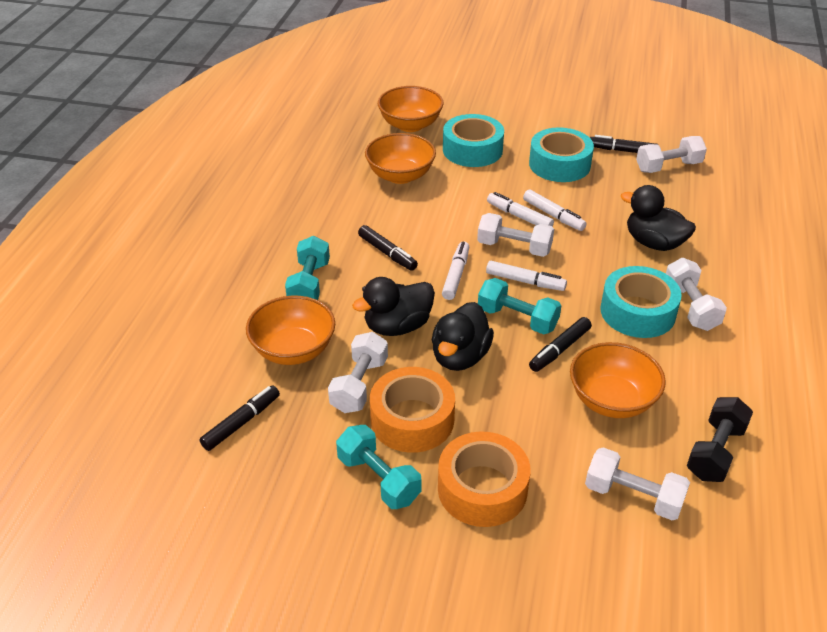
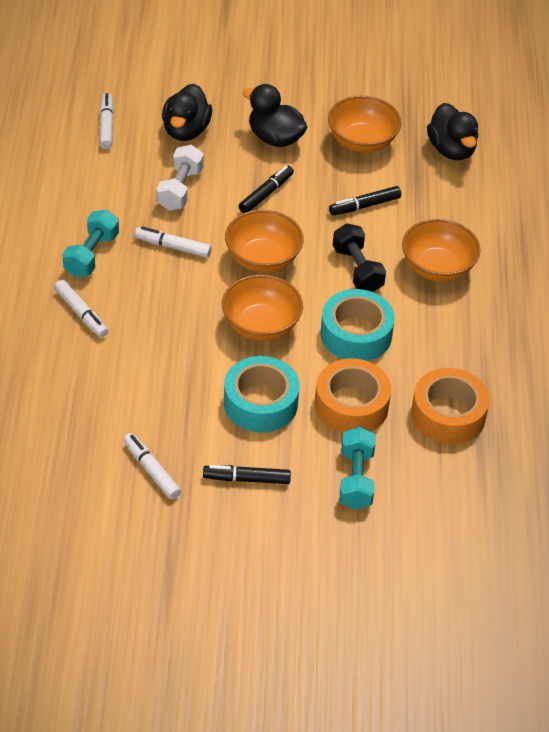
black marker: [199,386,280,451] [358,225,418,271] [529,317,592,372] [590,135,658,153] = 4 -> [203,465,291,484] [239,165,294,213] [329,186,401,215] = 3
turquoise dumbbell: [285,236,330,300] [336,425,422,509] [478,278,561,334] = 3 -> [63,210,119,277] [339,427,376,510] = 2
turquoise tape: [443,114,504,167] [529,127,594,182] [600,266,682,338] = 3 -> [224,356,300,433] [320,289,395,361] = 2
white dumbbell: [328,332,388,413] [477,213,554,257] [585,447,690,520] [636,136,707,173] [666,258,727,331] = 5 -> [157,145,204,211] = 1

